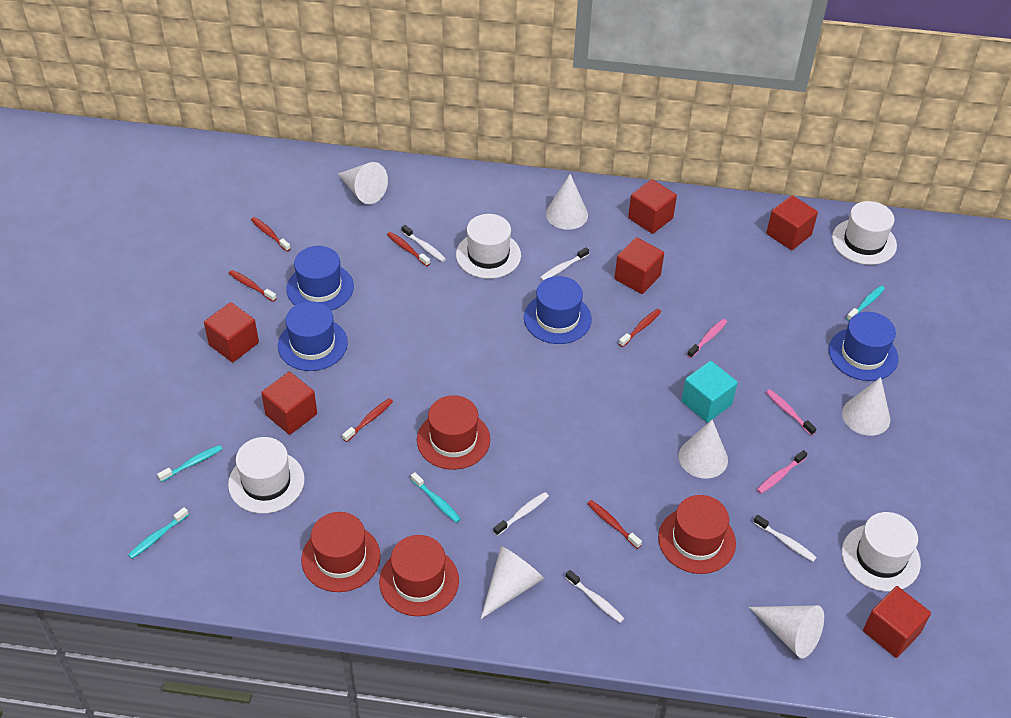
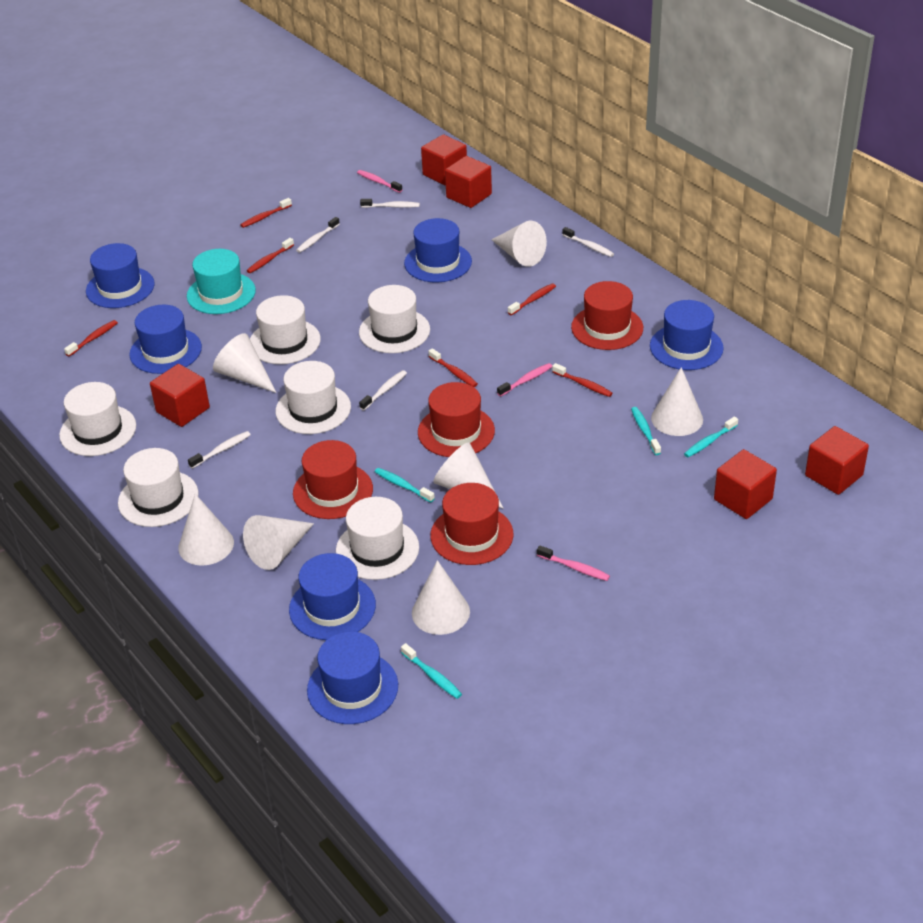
blue hat: [278,301,348,371] [286,246,354,311] [524,276,592,344] [829,312,899,381] = 4 -> [86,243,155,308] [129,305,202,374] [289,553,376,640] [307,632,398,724] [404,218,472,283] [650,300,724,370] = 6
red cube: [204,302,259,362] [261,372,317,435] [615,237,664,294] [628,179,677,234] [766,195,818,250] [863,586,931,658] = 6 -> [150,364,210,427] [421,134,467,186] [445,156,492,208] [714,449,777,519] [805,426,869,495] = 5
turquoise cube: [681,361,738,423] = 1 -> none = 0
turquoise hat: none = 0 -> [187,249,256,314] = 1
white cone: [338,162,388,204] [481,546,544,619] [546,174,588,230] [679,420,728,479] [749,605,824,659] [842,377,890,436] = 6 -> [178,494,234,566] [213,333,276,393] [243,515,314,570] [412,560,470,635] [433,442,504,509] [491,221,547,267] [651,367,703,436] = 7
white hat: [228,437,305,514] [456,214,521,279] [832,201,897,265] [842,512,921,592] = 4 -> [59,382,136,456] [118,448,199,527] [250,295,321,364] [276,361,351,434] [336,497,419,580] [359,285,430,353] = 6

